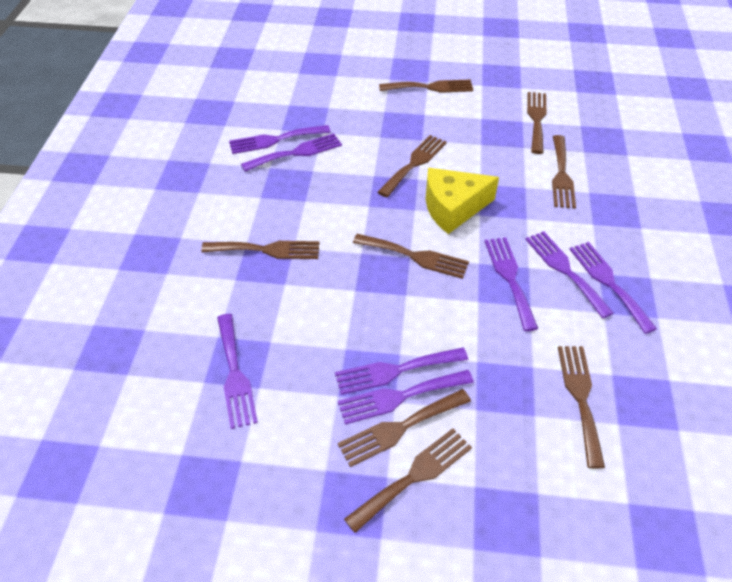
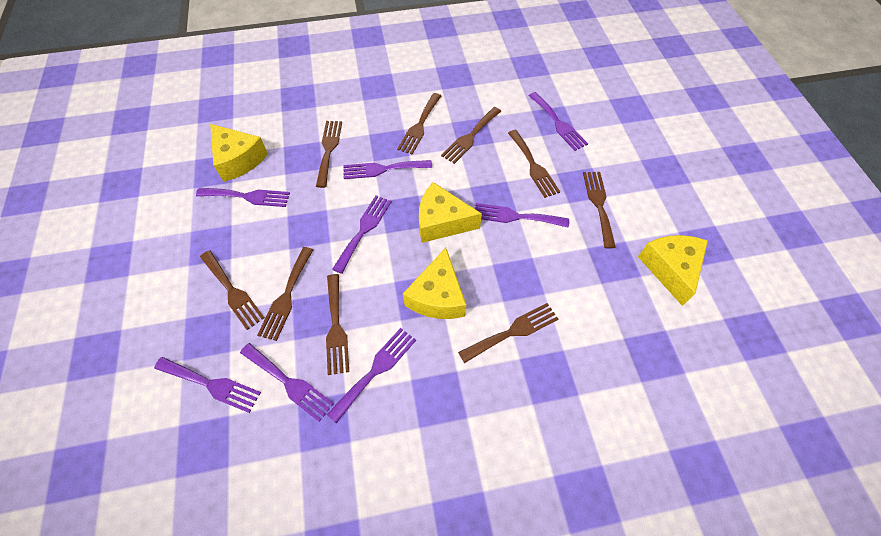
yellow cheese: [426,168,499,234] = 1 -> [210,124,268,182] [403,248,466,319] [419,182,482,243] [638,235,708,306] = 4

